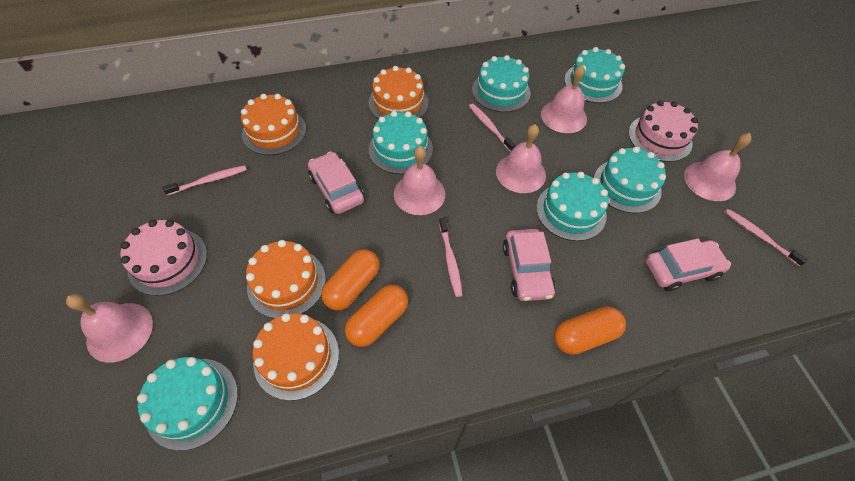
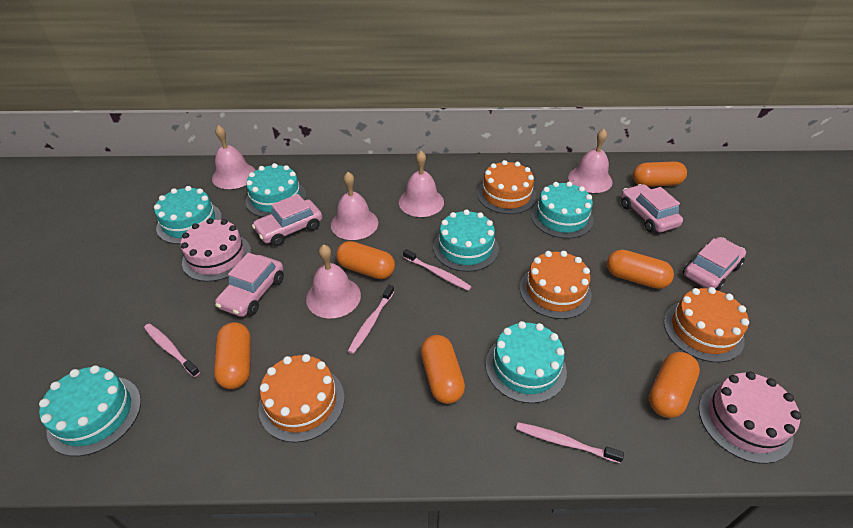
orange capsule: [321,249,380,311] [345,285,408,347] [554,307,626,355] = 3 -> [214,322,251,389] [336,241,395,279] [421,335,465,404] [607,250,674,289] [633,161,687,187] [649,352,700,418] = 6
pink car: [308,152,365,214] [503,229,556,301] [645,239,731,291] = 3 -> [215,253,284,317] [252,194,322,246] [621,184,683,233] [683,237,746,291] = 4

